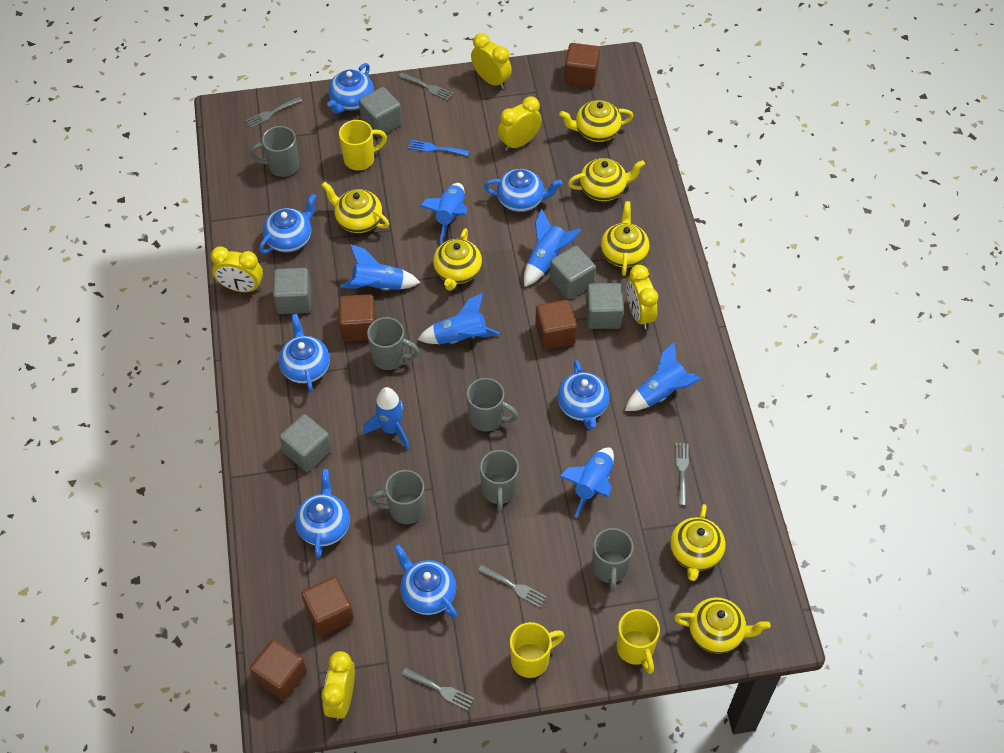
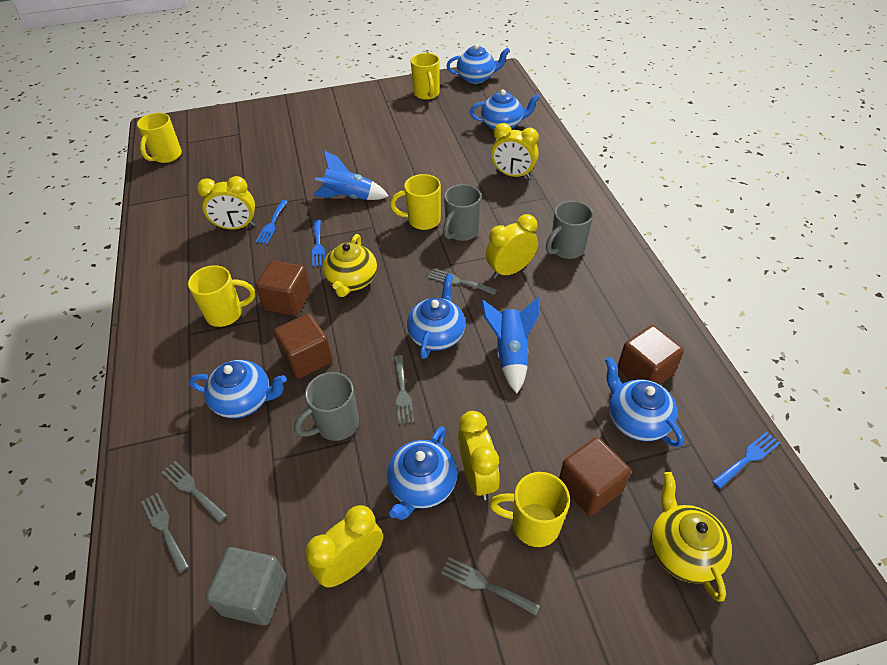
blue fork: [408,140,469,156] = 1 -> [256,200,288,244] [312,220,325,267] [712,432,780,489] = 3
blue rocket: [340,244,421,291] [363,387,410,450] [417,293,499,344] [420,183,467,244] [524,209,582,287] [559,448,614,518] [625,342,702,411] = 7 -> [313,151,388,200] [481,297,540,393] = 2
blue teapot: [259,194,317,254] [279,314,330,392] [295,469,350,558] [327,63,374,114] [394,544,457,618] [484,169,562,212] [557,360,609,430] = 7 -> [189,360,287,418] [387,426,457,520] [407,274,465,359] [447,44,510,84] [470,89,540,130] [605,357,684,447] = 6
brown cube: [250,639,307,701] [302,576,354,636] [339,294,376,342] [535,300,577,350] [564,43,600,88] = 5 -> [256,260,311,316] [274,314,333,378] [559,437,631,516] [618,325,684,385] = 4
grey cube: [273,268,311,314] [279,414,332,472] [359,87,402,137] [550,246,596,299] [586,283,624,329] = 5 -> [206,547,286,625] = 1
grey mug: [250,126,299,177] [367,317,420,370] [370,470,425,524] [467,378,518,431] [480,450,519,512] [592,528,634,592] = 6 -> [294,372,359,441] [443,184,481,241] [546,201,593,259] = 3
yellow mug: [339,120,387,171] [510,622,565,678] [617,609,660,674] = 3 -> [137,113,182,163] [188,265,255,327] [390,174,441,230] [411,53,440,100] [490,472,570,547] = 5
yellow teapot: [322,182,389,233] [433,228,482,291] [559,100,634,142] [568,158,645,201] [601,201,649,276] [670,504,725,581] [674,597,771,654] = 7 -> [323,234,377,297] [651,472,732,602] = 2

